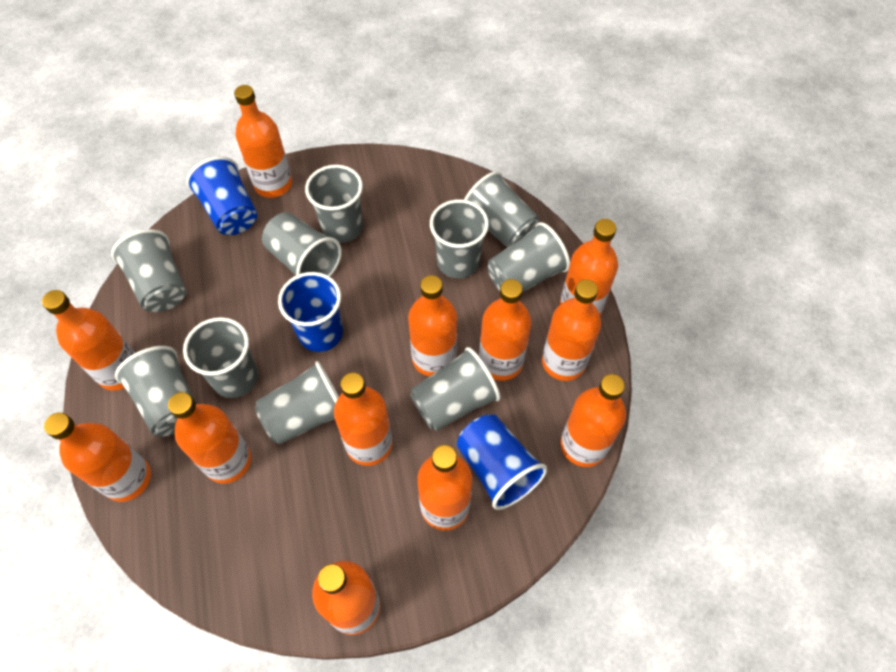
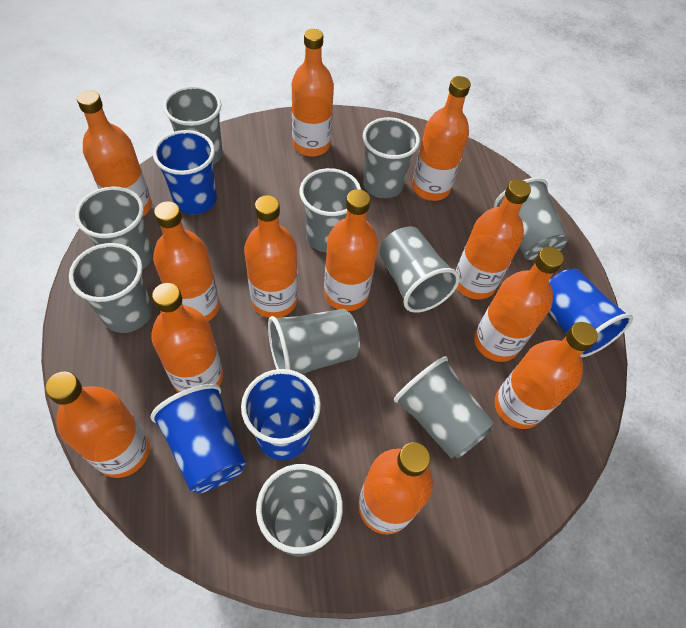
blue cup: [186,156,257,235] [278,272,343,352] [457,414,547,510] = 3 -> [151,384,246,493] [153,130,217,214] [241,369,321,460] [549,269,633,357] = 4

